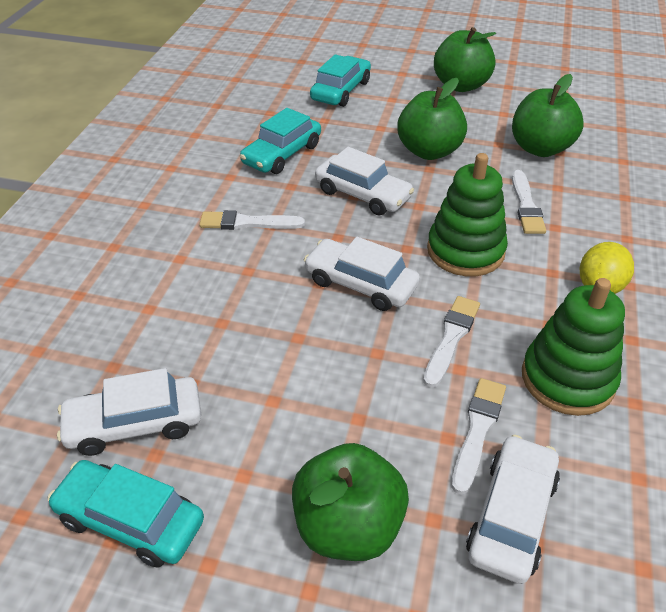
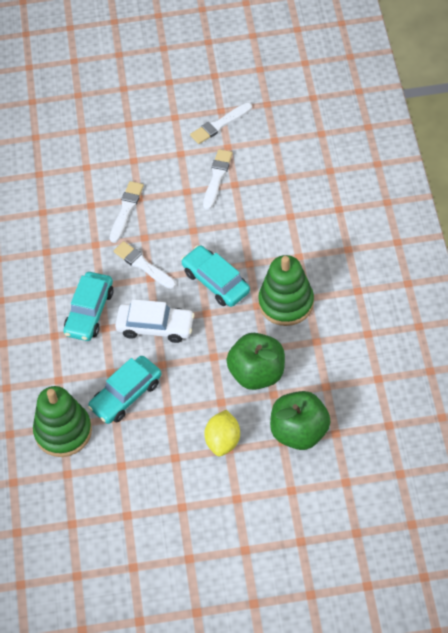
green apple: [292,443,409,561] [398,78,467,160] [434,27,496,92] [512,74,584,157] = 4 -> [226,333,285,390] [270,391,331,450] = 2
white car: [57,368,201,456] [304,237,420,311] [315,147,414,215] [466,434,560,584] = 4 -> [115,299,195,343] = 1

